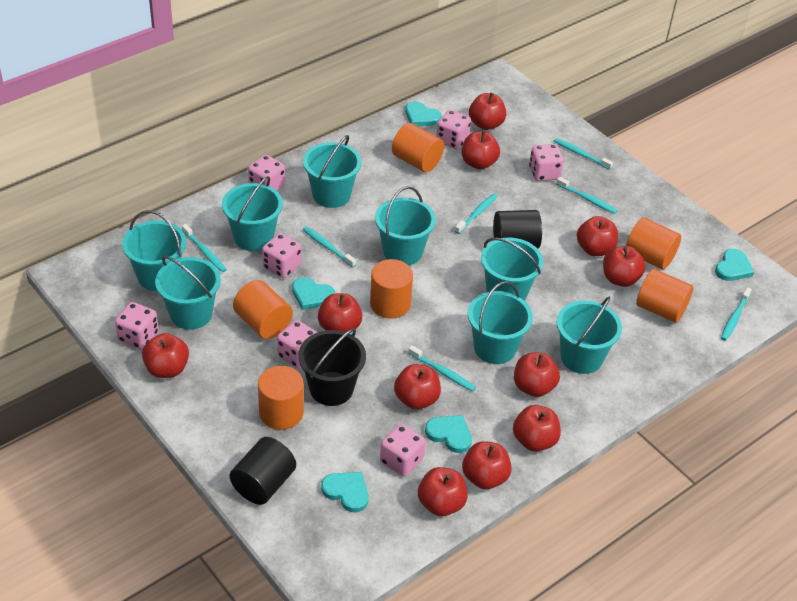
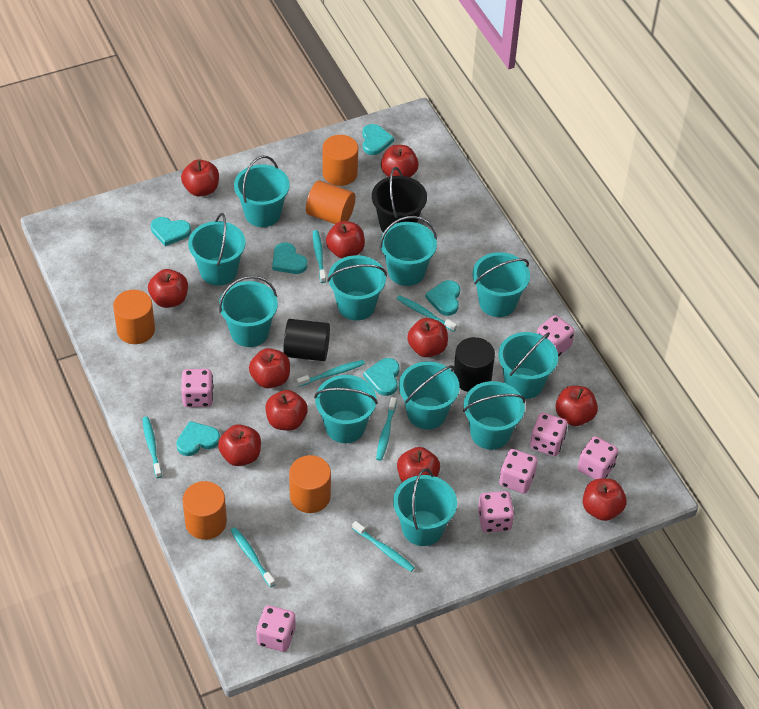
orange cylinder: [233,280,293,339] [258,366,304,430] [370,259,413,319] [392,123,444,172] [626,217,681,269] [636,269,694,323] = 6 -> [113,290,155,344] [183,481,227,540] [289,455,331,513] [306,181,355,224] [322,135,358,186] = 5
turquoise bucket: [122,210,186,291] [155,256,221,330] [222,176,283,251] [303,135,361,208] [375,186,436,265] [468,281,533,364] [481,237,543,301] [557,297,622,374] = 8 -> [188,213,246,286] [219,276,278,347] [234,156,290,227] [314,375,378,443] [327,255,387,321] [380,216,437,286] [393,469,457,546] [399,362,460,429] [463,381,525,450] [473,252,530,317] [498,332,558,399] = 11
turquoise heart: [292,277,335,310] [321,472,368,512] [405,101,442,126] [425,415,472,453] [715,249,754,281] = 5 -> [151,217,191,246] [176,421,220,456] [272,242,307,274] [362,124,394,155] [363,358,400,396] [425,280,460,316] = 6

